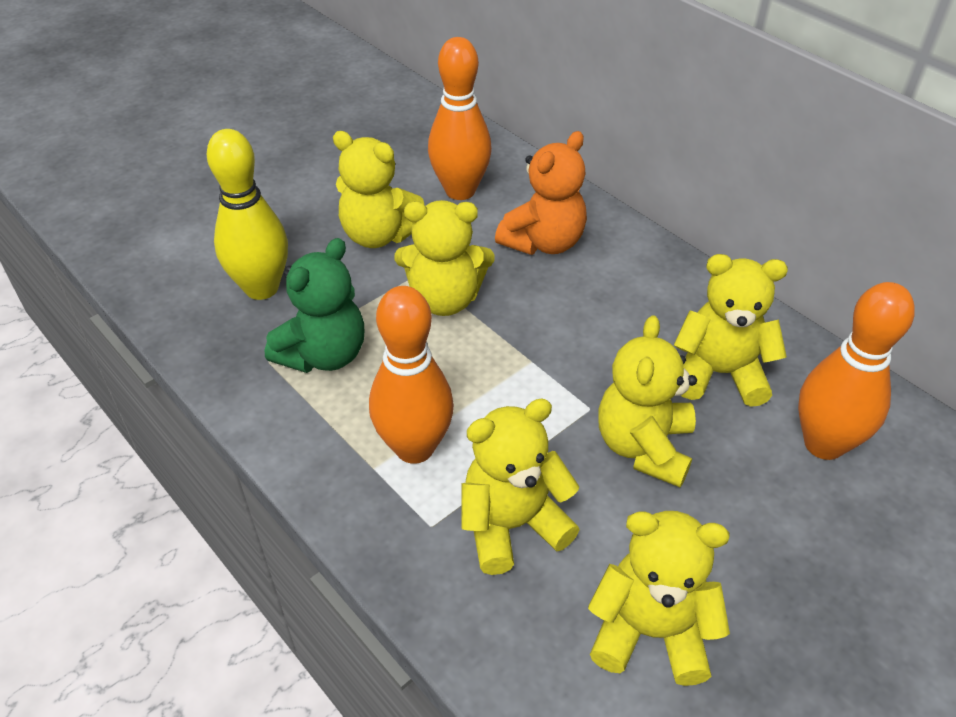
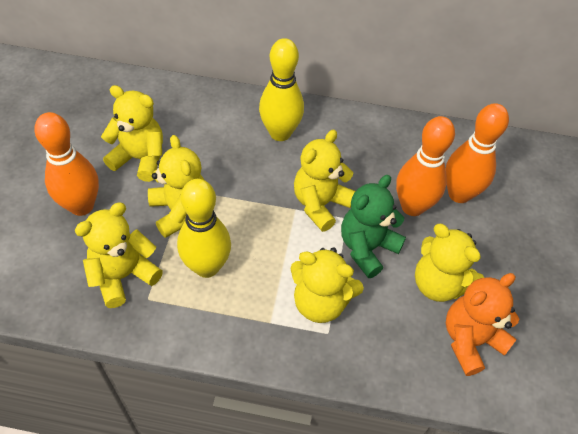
yellow bowling pin: [207,129,288,300] = 1 -> [177,179,231,278] [259,38,304,141] = 2

